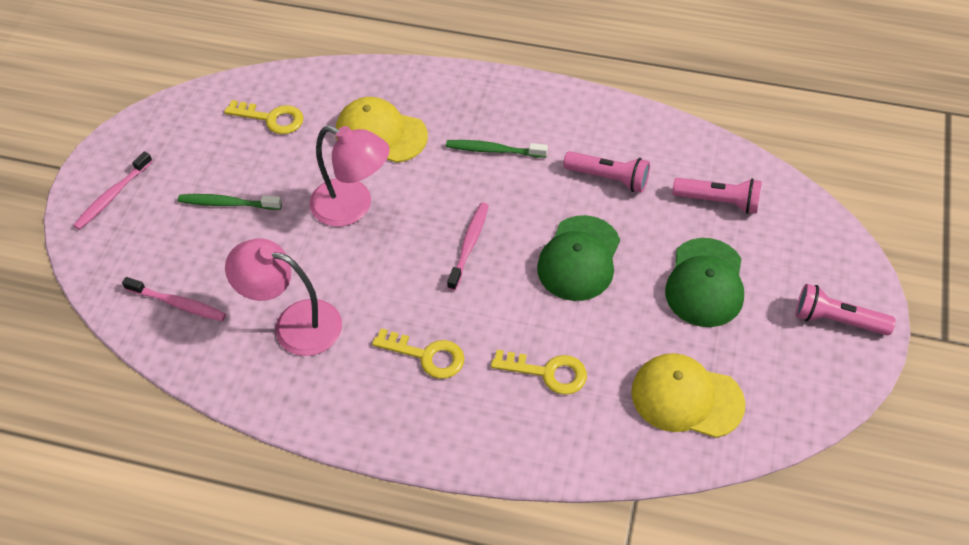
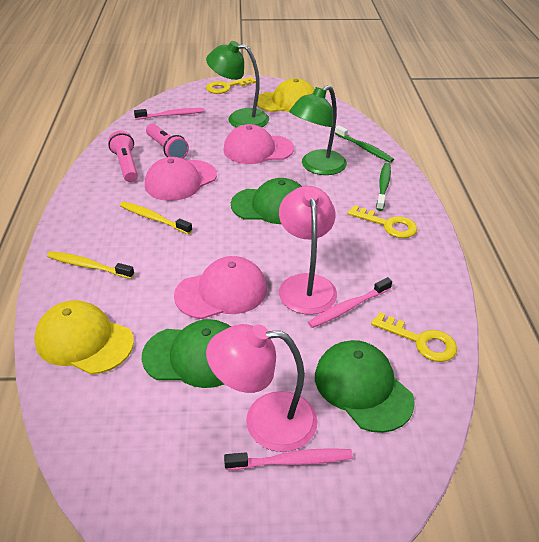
green cap: [537,215,620,301] [665,238,744,327] = 2 -> [142,319,231,388] [231,178,302,224] [315,340,415,433] = 3
green lamp: none = 0 -> [206,41,269,128] [289,85,347,175] = 2
pink cap: none = 0 -> [145,157,217,201] [174,256,267,319] [223,124,294,164] = 3
pink flashlight: [563,151,650,193] [672,178,762,214] [796,284,896,335] = 3 -> [108,130,138,182] [146,124,189,159] = 2
yellow toothbrush: none = 0 -> [47,251,134,279] [120,201,192,234] = 2

